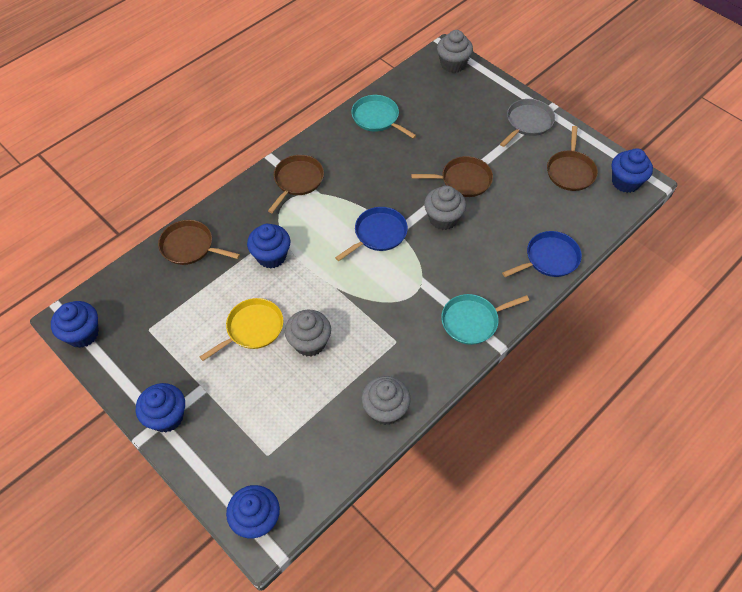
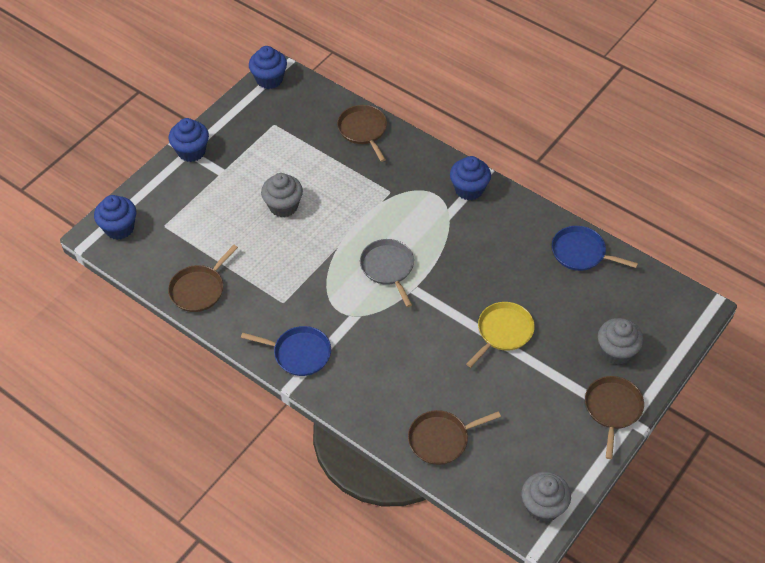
blue cupcake: [51,301,99,348] [136,383,185,433] [226,485,280,538] [247,224,290,269] [612,148,653,193] = 5 -> [94,195,136,240] [169,118,209,162] [249,46,287,89] [450,156,491,200] = 4
grey cupcake: [285,310,331,357] [361,376,411,425] [424,186,466,230] [437,30,473,73] = 4 -> [261,173,303,217] [522,472,571,522] [598,318,644,365] = 3
turquoise pan: [351,95,417,139] [441,294,529,345] = 2 -> none = 0

